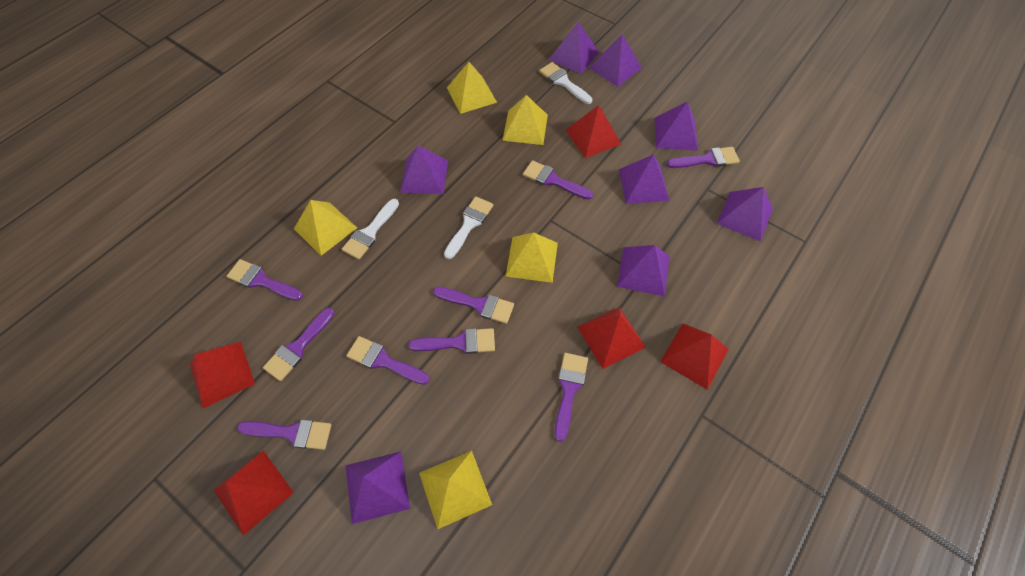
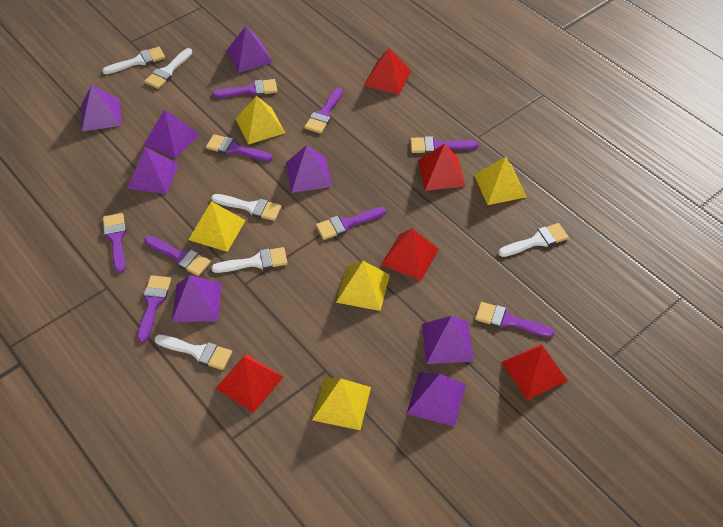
white brush: [342,199,399,260] [444,196,493,259] [539,62,592,104] = 3 -> [102,47,165,74] [144,48,192,89] [154,335,232,370] [211,194,281,221] [211,247,288,273] [498,223,569,257] = 6

